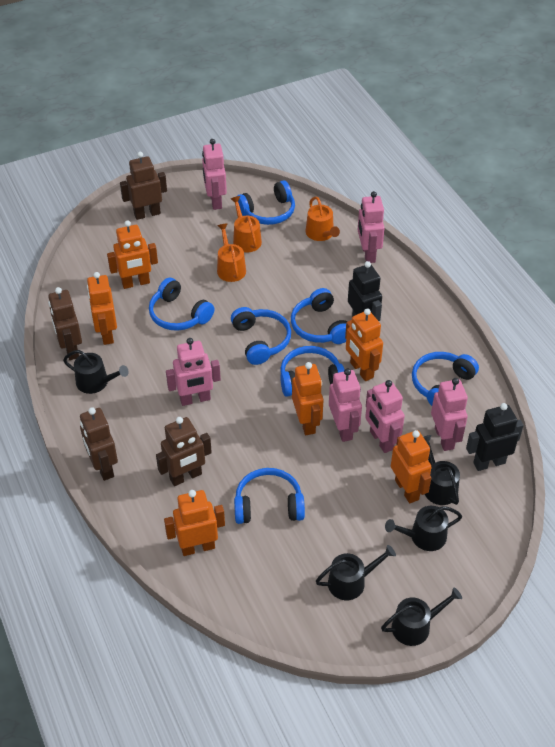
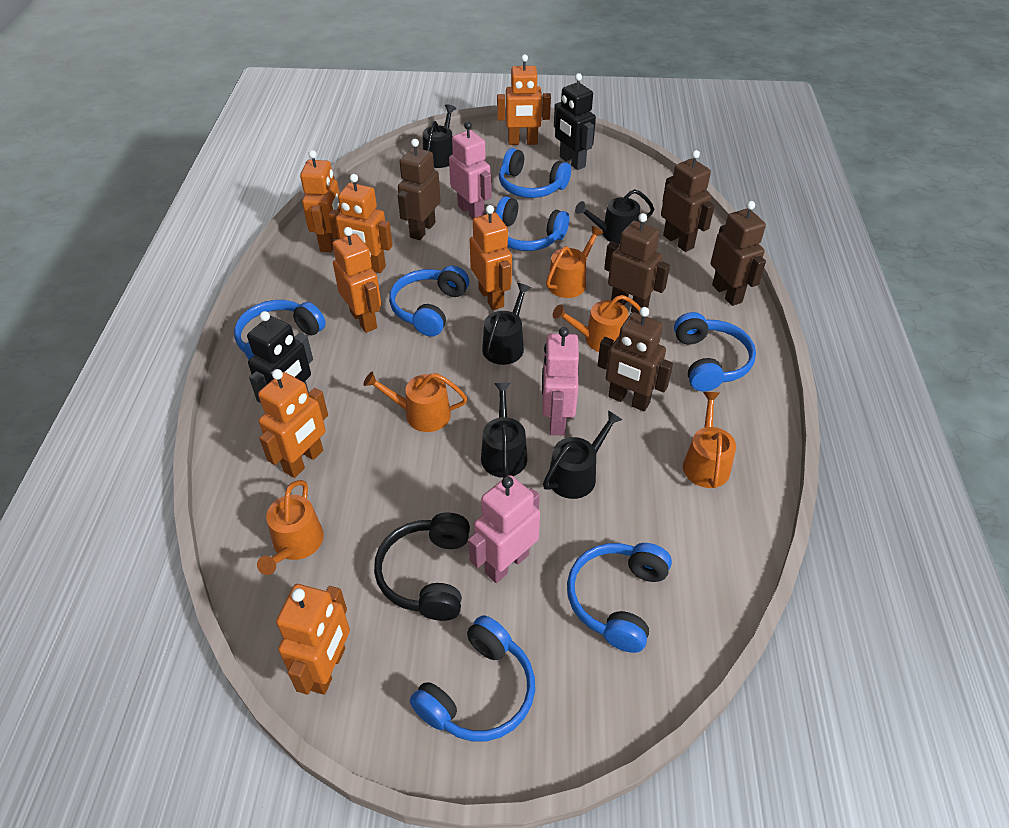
black headphones: none = 0 -> [374,513,470,621] = 1
brown robot: [48,287,82,360] [80,407,118,481] [120,152,167,220] [156,417,212,486] = 4 -> [398,139,441,240] [598,307,673,411] [604,213,670,314] [661,150,715,252] [711,201,766,306] = 5
orange robot: [87,272,117,345] [107,220,158,289] [164,490,225,556] [292,362,324,435] [345,308,383,381] [391,430,431,503] = 6 -> [258,369,328,478] [276,584,350,695] [300,150,340,252] [329,174,393,273] [333,227,381,333] [470,205,512,310] [497,54,551,145] = 7
orange watering can: [217,223,246,282] [231,196,262,252] [306,196,340,241] = 3 -> [257,480,324,575] [363,372,467,432] [546,226,604,298] [553,295,641,352] [683,392,736,488] = 5
pink robot: [166,338,221,406] [202,139,227,210] [329,369,362,442] [358,191,385,263] [365,380,405,453] [431,378,468,451] = 6 -> [449,121,492,219] [468,475,540,583] [542,327,579,435] = 3

